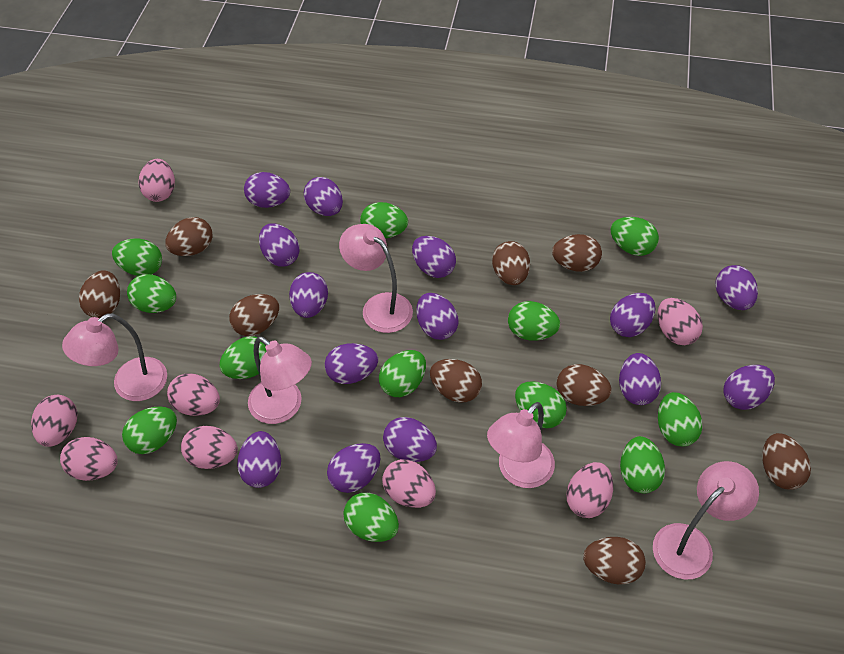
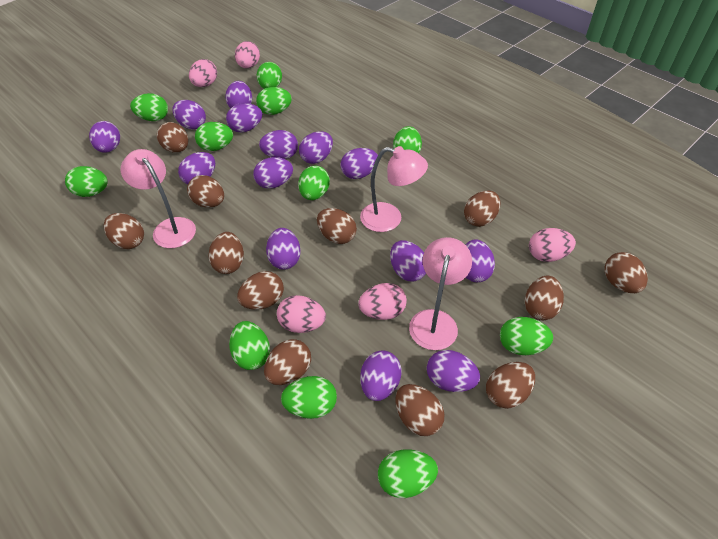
brown egg: [79,271,120,318] [165,217,213,256] [229,294,279,336] [430,359,482,402] [492,241,530,285] [552,234,602,272] [556,364,612,406] [583,537,646,585] [762,433,811,490] = 9 -> [104,213,144,249] [157,122,188,153] [187,175,224,208] [208,232,244,274] [237,271,284,310] [264,339,311,385] [317,208,357,244] [395,384,444,436] [464,190,501,227] [486,362,535,409] [525,276,564,320] [605,252,648,293] = 12
green egg: [112,238,162,276] [122,406,177,454] [127,274,176,313] [219,336,267,379] [343,493,399,542] [360,202,408,238] [379,350,426,397] [508,301,560,341] [515,381,567,428] [611,217,659,256] [620,436,665,493] [658,392,702,446] = 12 -> [65,166,108,197] [130,93,168,121] [195,122,233,151] [229,321,270,370] [256,87,292,115] [257,62,282,89] [281,376,337,419] [298,166,330,200] [378,449,438,498] [393,126,422,154] [500,317,553,355] = 11
pink egg: [31,395,77,447] [60,437,118,481] [139,159,175,202] [167,373,220,416] [181,426,238,469] [382,459,436,508] [566,462,613,518] [658,298,703,345] = 8 -> [189,59,217,87] [235,41,260,68] [277,295,326,333] [358,283,407,320] [529,228,576,262] = 5
pink lamp: [62,313,167,401] [248,336,312,424] [339,224,413,333] [487,402,555,488] [653,461,759,579] = 5 -> [121,149,196,248] [360,146,428,232] [409,237,472,350] = 3

